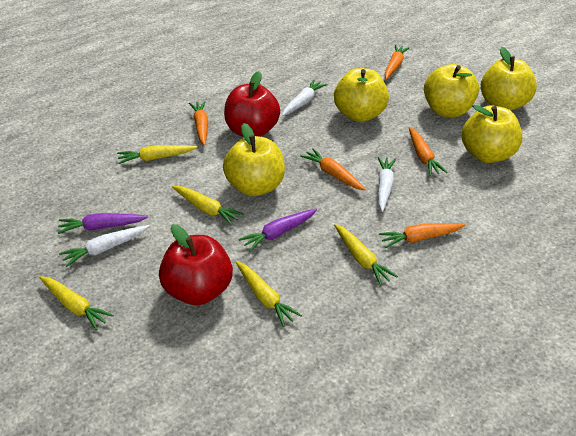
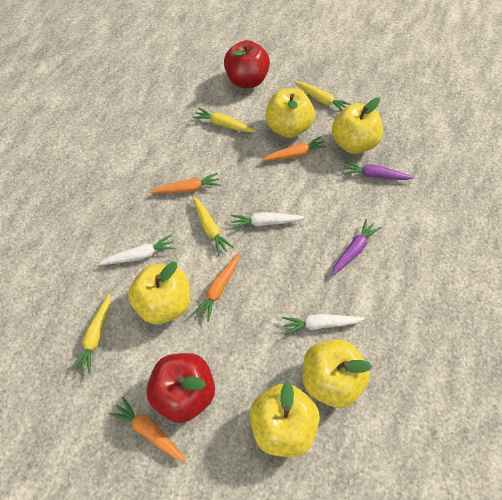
orange carrot: [189,101,209,146] [300,148,366,190] [379,223,466,248] [384,45,410,79] [409,127,447,176] = 5 -> [109,397,187,462] [150,173,221,194] [192,253,239,322] [262,136,327,161] = 4
yellow carrot: [39,276,114,330] [117,145,197,164] [172,186,244,226] [236,261,302,327] [334,224,398,286] = 5 -> [71,293,111,374] [192,197,234,256] [193,108,255,132] [295,81,351,111] = 4

